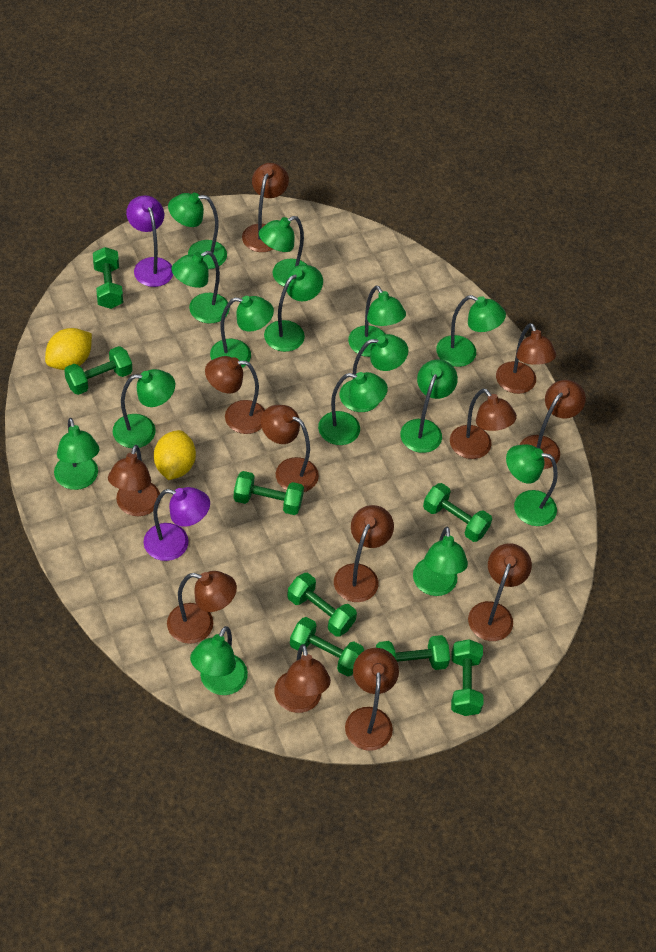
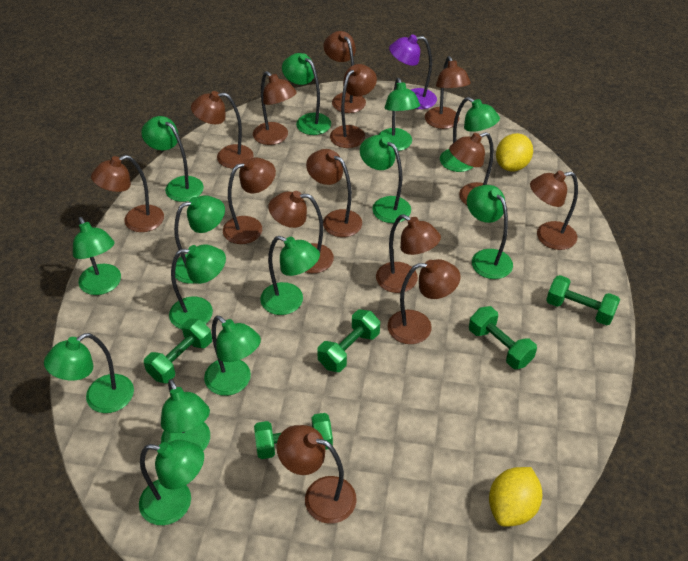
brown lamp: [108,445,160,516] [167,571,237,644] [205,356,265,434] [242,163,289,252] [261,405,319,492] [274,644,331,713] [334,505,394,602] [345,648,399,751] [450,389,517,459] [468,543,532,641] [496,323,556,394] [520,380,586,469] = 12 -> [91,155,164,232] [191,91,253,168] [223,157,276,244] [253,71,297,145] [268,191,334,273] [276,425,357,524] [306,149,362,237] [323,31,366,113] [330,64,377,148] [376,214,441,293] [388,259,461,344] [425,56,471,129] [449,132,494,205] [530,170,578,250] = 14
green dumbbell: [64,346,132,395] [93,247,123,309] [234,471,304,515] [287,573,357,637] [290,617,364,677] [376,635,450,670] [423,483,492,542] [451,639,483,716] = 8 -> [144,318,212,383] [254,413,333,459] [317,309,380,372] [469,306,537,369] [546,275,620,326] = 5
green lamp: [54,418,100,490] [113,369,175,448] [168,193,227,269] [172,251,230,324] [190,626,248,695] [210,296,274,368] [259,216,307,286] [264,265,323,352] [318,372,388,445] [340,334,408,412] [348,286,406,357] [400,359,458,453] [413,526,468,596] [436,295,506,367] [506,444,558,526] = 15 -> [44,333,134,413] [73,217,121,295] [139,440,204,525] [141,116,204,202] [161,379,210,451] [169,244,226,329] [174,195,225,284] [204,316,261,396] [260,236,320,315] [282,53,331,135] [360,135,411,223] [378,78,420,151] [440,97,500,172] [467,185,513,279] = 14
purple lamp: [126,196,173,287] [143,487,210,561] = 2 -> [389,34,437,109] = 1

